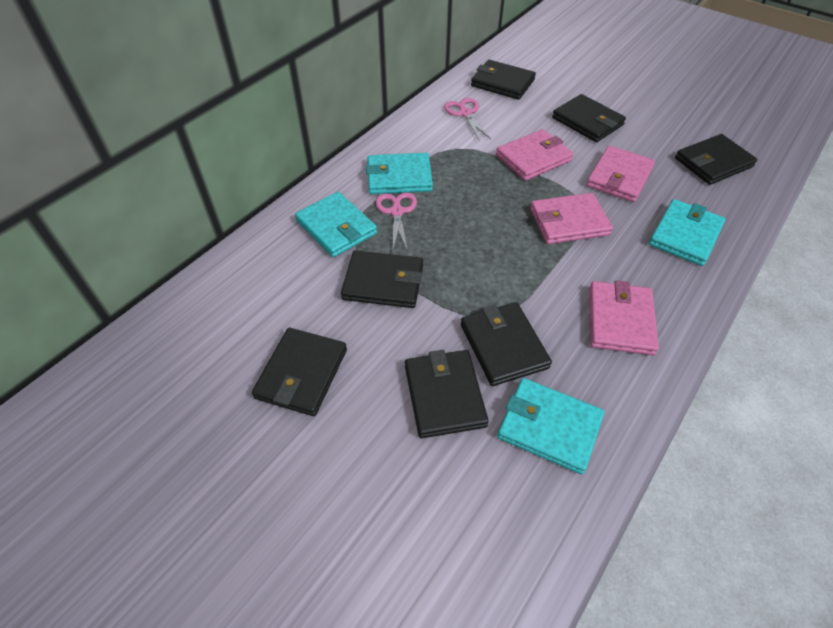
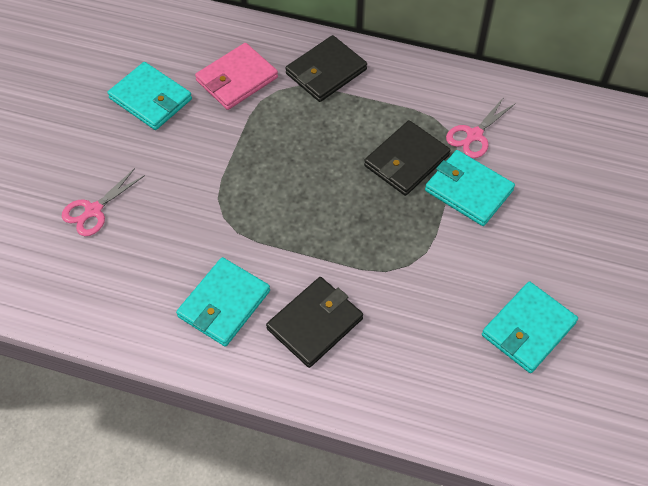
black wallet: [252,328,347,416] [341,250,423,308] [405,350,489,438] [461,302,552,386] [471,60,536,100] [552,94,626,142] [675,134,758,185] = 7 -> [266,277,363,368] [285,35,367,102] [364,120,450,196] = 3
pink wallet: [496,129,573,181] [530,193,613,244] [586,146,655,202] [589,280,659,355] = 4 -> [195,43,278,110] = 1

